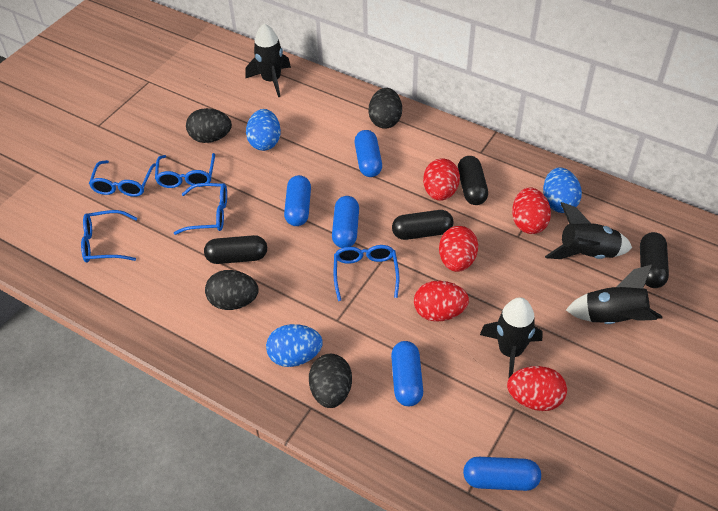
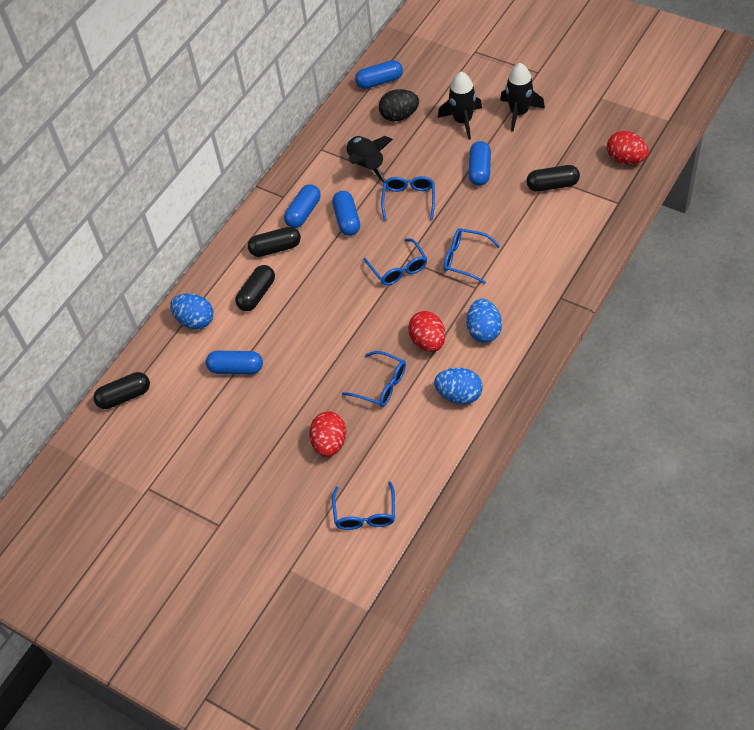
black egg: [186,108,232,143] [205,270,259,310] [309,354,352,408] [369,88,402,129] = 4 -> [379,89,419,121] = 1
black rocket: [245,23,291,97] [480,297,543,378] [545,202,632,259] [566,265,662,324] = 4 -> [346,136,393,183] [438,72,482,140] [500,63,545,132] = 3
red egg: [414,281,469,322] [423,159,460,201] [439,226,478,272] [507,366,567,411] [512,187,551,234] = 5 -> [309,411,346,457] [408,311,445,352] [607,131,649,165] = 3

